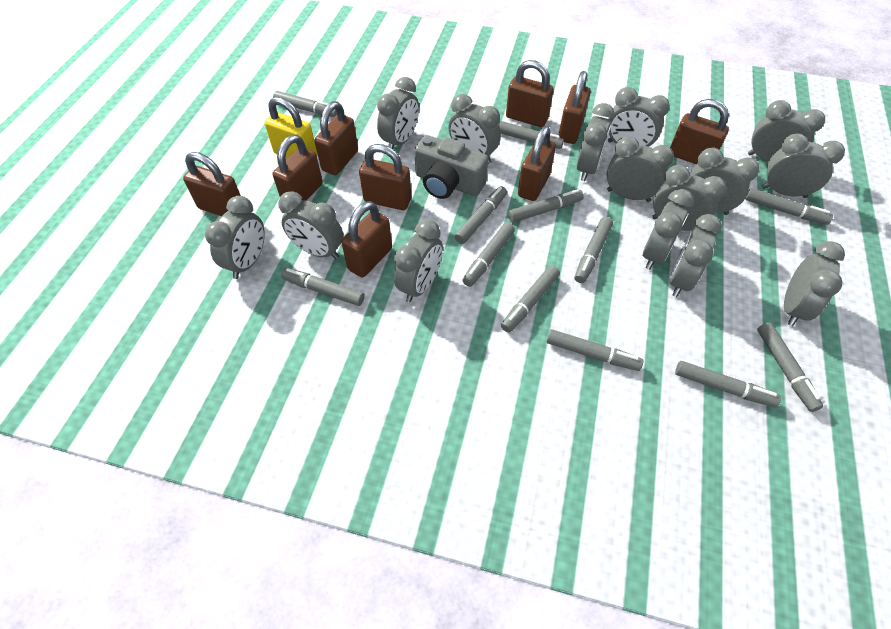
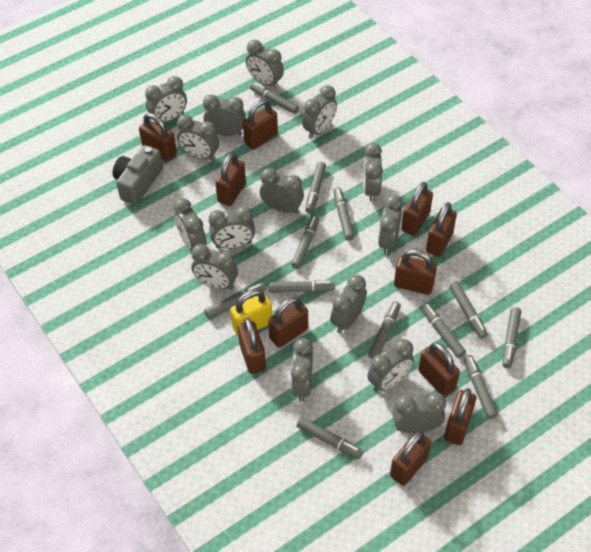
brown padlock: [183,152,241,216] [272,135,323,201] [315,101,358,175] [341,201,392,277] [359,144,411,210] [506,60,554,127] [518,126,556,201] [558,71,591,144] [670,99,729,164] = 9 -> [139,113,177,162] [215,152,246,206] [238,318,266,374] [243,99,278,149] [268,297,308,348] [390,431,431,486] [394,249,437,295] [402,182,433,236] [418,342,460,397] [426,202,457,257] [444,388,476,445] = 11

